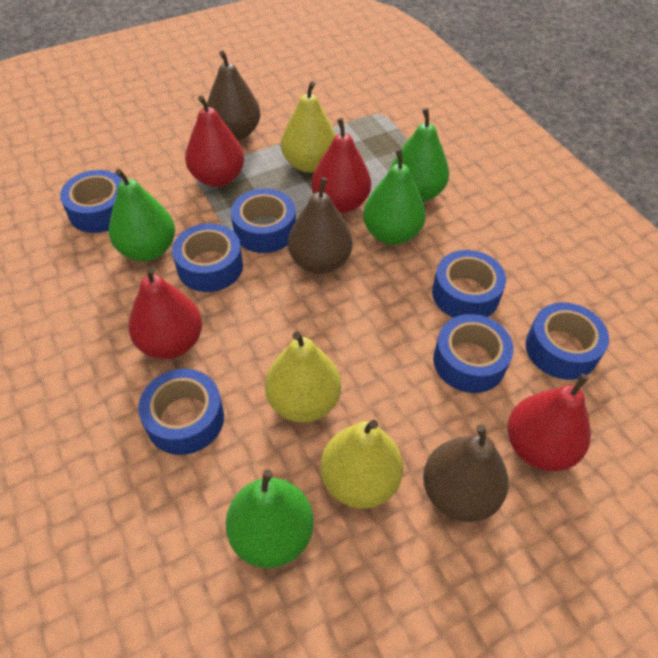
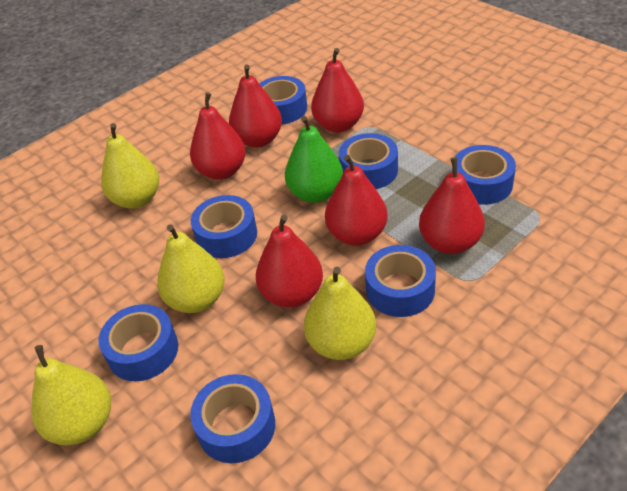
brown pear: [207,51,260,141] [288,177,352,274] [423,425,509,522] = 3 -> none = 0
green pear: [109,169,175,261] [226,470,314,568] [363,149,426,245] [391,108,449,202] = 4 -> [285,116,343,203] = 1
red pear: [128,267,202,359] [185,95,244,187] [311,118,371,213] [507,374,591,471] = 4 -> [190,92,246,180] [229,64,282,148] [256,215,323,308] [311,48,364,132] [325,155,388,246] [419,157,485,254] = 6
yellow pear: [265,332,341,423] [281,81,336,173] [320,420,403,508] = 3 -> [31,345,111,445] [101,123,159,208] [157,224,225,313] [304,267,376,360] = 4

